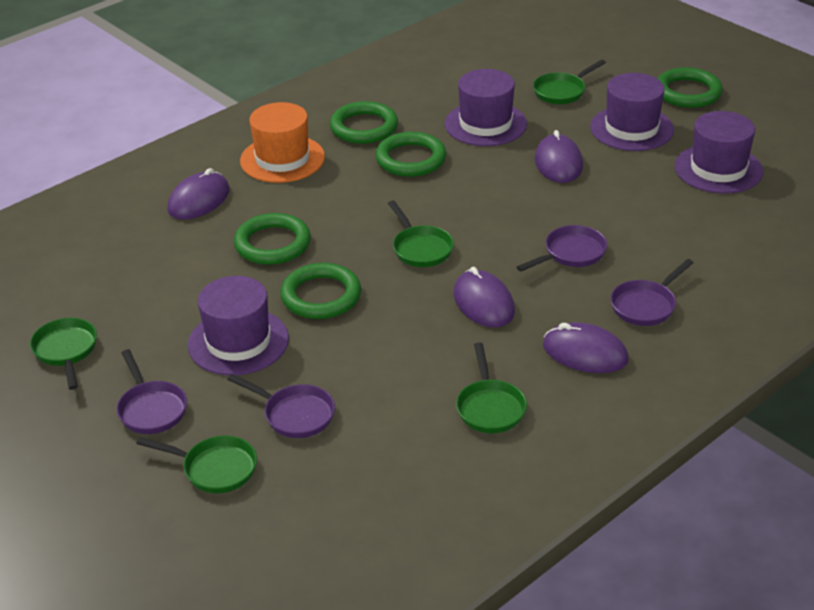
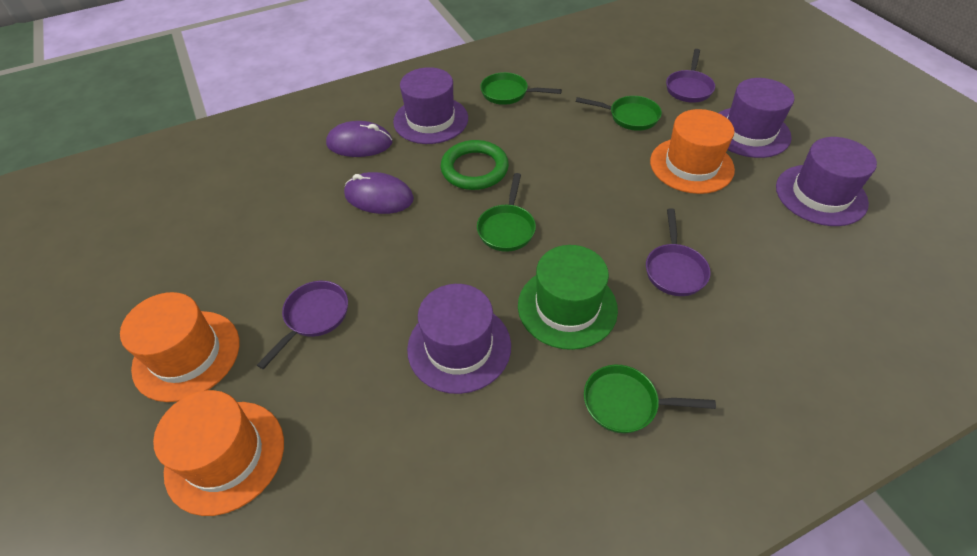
green hat: none = 0 -> [518,245,618,350] = 1
green pan: [30,318,97,390] [136,435,257,493] [388,200,454,267] [456,342,527,433] [533,60,606,104] = 5 -> [477,173,536,252] [480,72,562,105] [576,96,662,131] [584,365,716,433] = 4
green ring: [234,213,311,265] [280,263,361,319] [330,101,398,144] [375,132,446,177] [657,67,723,108] = 5 -> [441,140,509,190] = 1
orange hat: [240,102,325,183] = 1 -> [120,292,239,402] [153,390,284,516] [650,109,735,194] = 3
purple mouse: [167,168,230,219] [453,267,515,327] [535,130,583,183] [543,322,629,373] = 4 -> [326,121,392,157] [344,172,414,214] = 2
purple pan: [117,349,187,434] [227,374,335,438] [517,225,607,271] [611,259,693,326] = 4 -> [257,281,348,369] [646,208,711,296] [666,49,715,103] = 3

